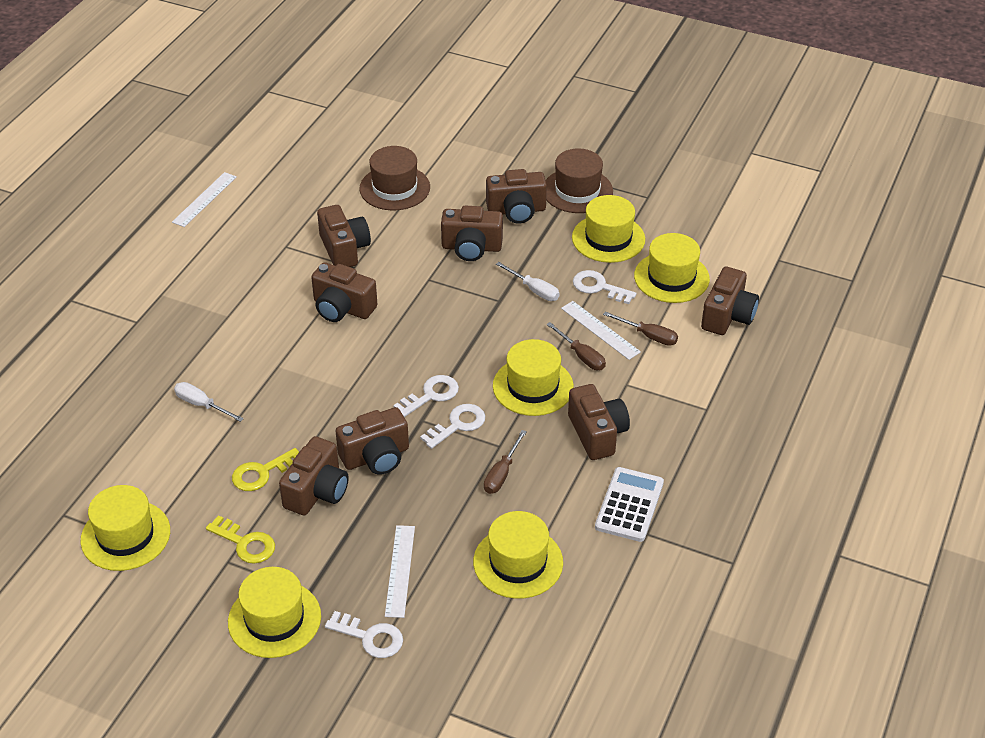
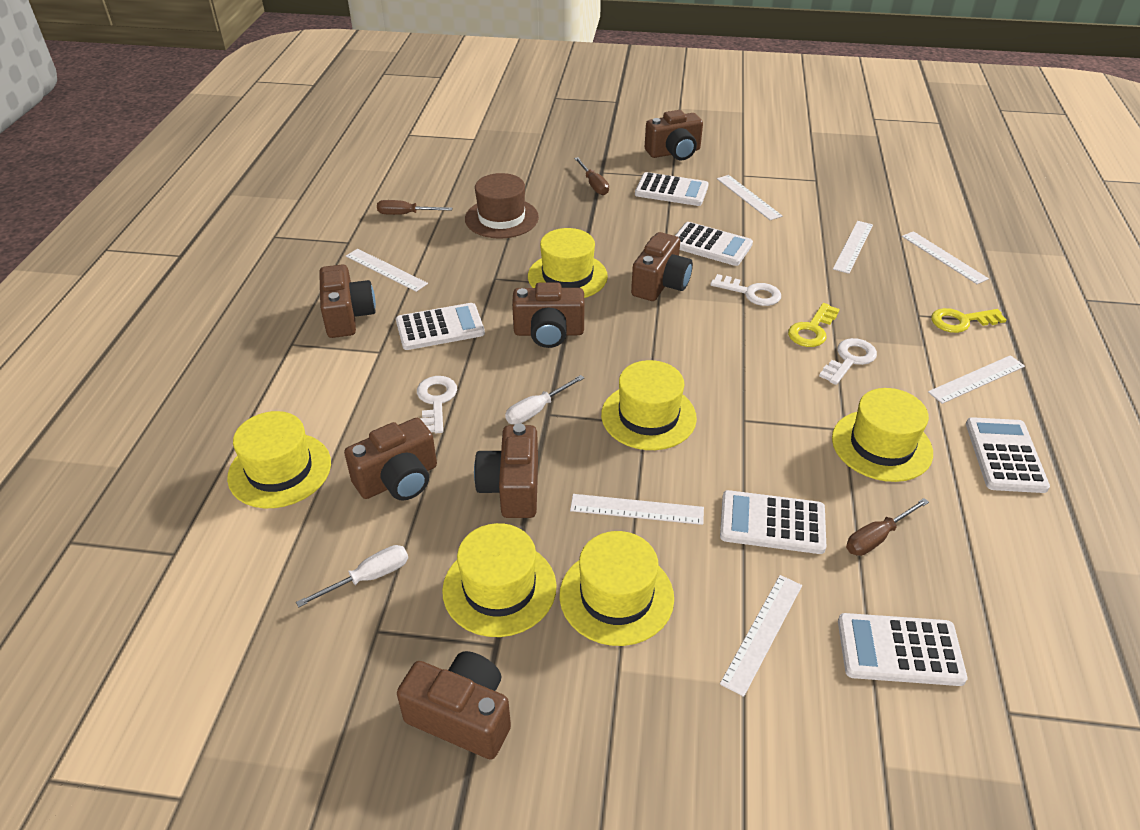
brown camera: [279,436,349,515] [311,262,377,322] [317,205,371,267] [335,407,409,475] [441,206,503,261] [486,169,547,224] [568,384,630,460] [701,267,759,335] = 8 -> [319,264,376,338] [344,418,437,501] [397,651,511,760] [474,423,538,518] [512,282,585,348] [631,232,693,301] [645,110,703,160] = 7
brown hat: [359,146,430,210] [546,148,613,213] = 2 -> [465,173,539,239] = 1
white calculator: [595,467,664,542] = 1 -> [396,303,485,350] [635,172,709,206] [675,222,753,266] [720,490,826,554] [838,613,967,686] [966,417,1050,493] = 6
white key: [325,611,403,658] [393,375,459,417] [420,404,485,449] [573,270,637,304] = 4 -> [417,376,457,433] [710,274,781,306] [819,338,877,385] = 3
white ruler: [172,172,237,227] [385,525,415,618] [561,301,641,360] = 3 -> [346,249,428,292] [570,494,704,525] [717,175,782,220] [720,575,802,697] [833,221,873,274] [902,231,989,284] [928,355,1025,404] = 7

